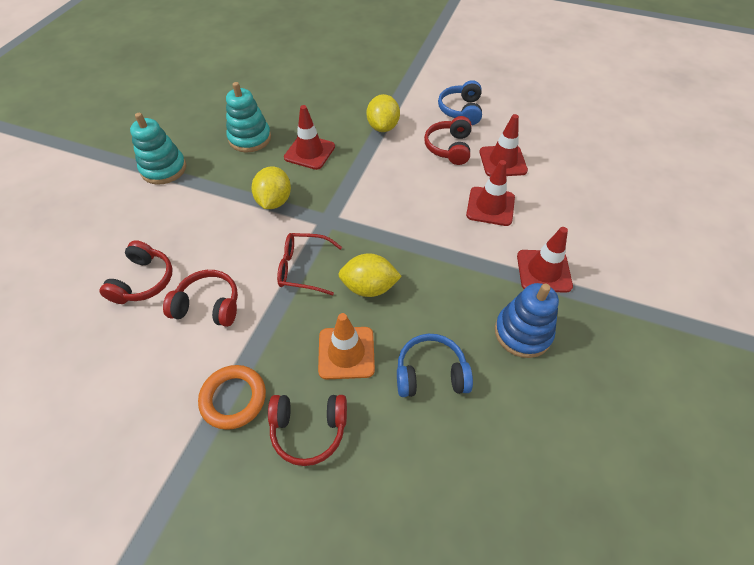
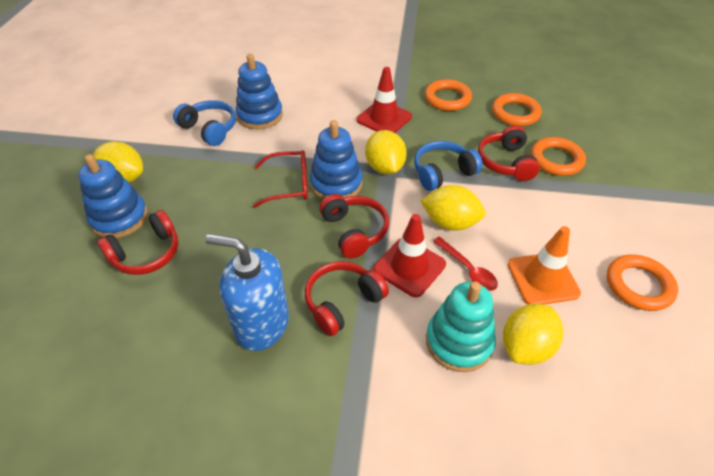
blue soap dispenser: none = 0 -> [205,234,289,351] = 1
blue stacking toy: [495,283,559,358] = 1 -> [78,154,148,238] [236,54,283,129] [310,120,362,199] = 3
orange ring: [198,365,266,430] = 1 -> [425,79,472,111] [492,93,542,126] [531,137,586,176] [607,254,678,311] = 4
red spoon: none = 0 -> [433,237,498,291] = 1
red traffic cone: [284,105,335,170] [466,160,515,226] [480,114,528,176] [517,227,573,293] = 4 -> [357,67,412,133] [374,214,446,297] = 2
turquoise stacking toy: [130,113,186,185] [226,82,271,152] = 2 -> [426,282,496,372] = 1
yellow lemon: [252,166,291,209] [338,253,402,297] [367,94,400,132] = 3 -> [93,141,143,183] [365,130,407,175] [420,185,486,231] [503,304,563,365] = 4

